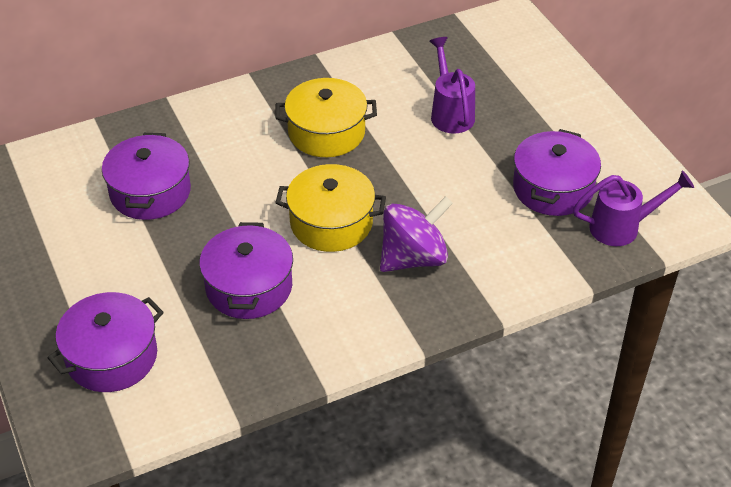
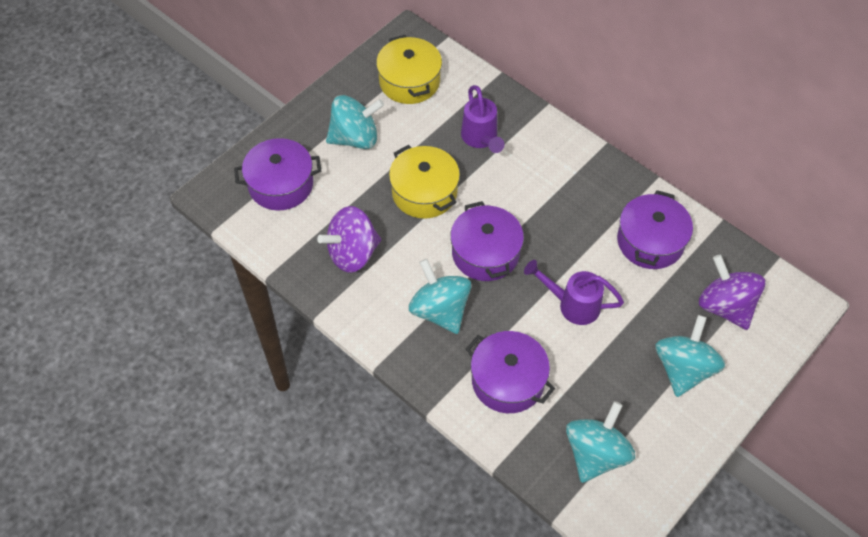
purple spinning top: [380,196,453,272] = 1 -> [317,206,381,273] [699,255,765,330] = 2
turquoise spinning top: none = 0 -> [326,95,384,149] [409,259,471,334] [566,401,635,483] [655,315,725,397] = 4

